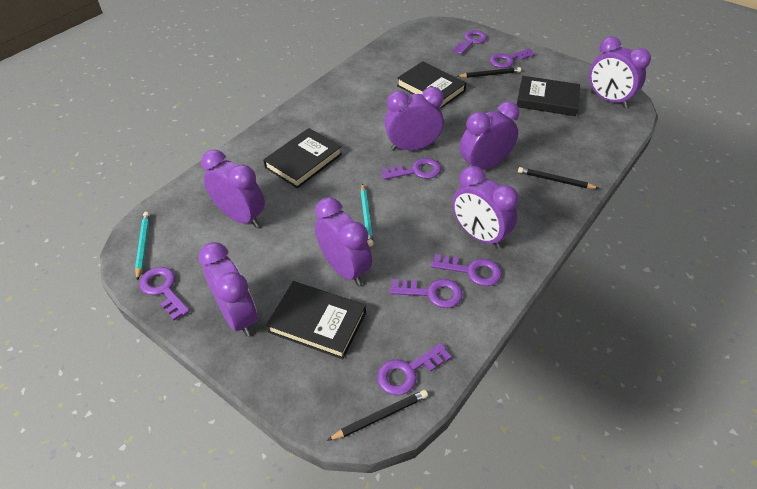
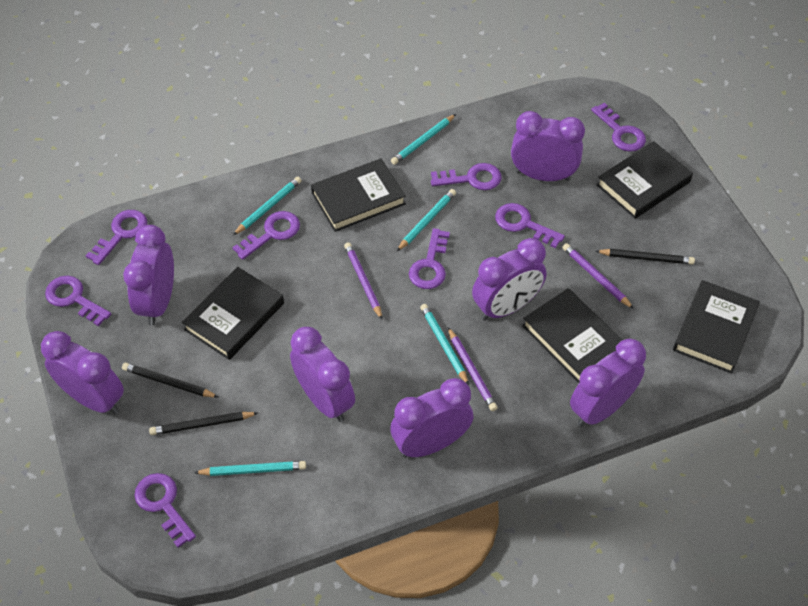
black book: [263,128,342,188] [266,281,366,359] [397,61,466,109] [517,76,580,116] = 4 -> [182,267,284,360] [311,159,406,232] [522,288,622,383] [597,141,693,219] [673,280,760,374] = 5
purple key: [139,267,190,321] [377,343,452,395] [381,158,441,180] [390,279,463,308] [431,254,502,286] [452,30,487,55] [489,48,535,68] = 7 -> [45,276,111,326] [85,210,147,265] [134,473,196,548] [232,211,300,260] [409,228,450,289] [431,163,502,190] [495,203,565,248] [591,103,646,152] = 8
purple pencil: none = 0 -> [344,242,382,319] [448,327,497,411] [562,243,634,309] = 3
turquoise pencil: [135,212,150,281] [361,184,374,247] = 2 -> [194,461,306,476] [233,177,302,235] [391,114,456,165] [397,189,456,251] [420,304,469,385] = 5

